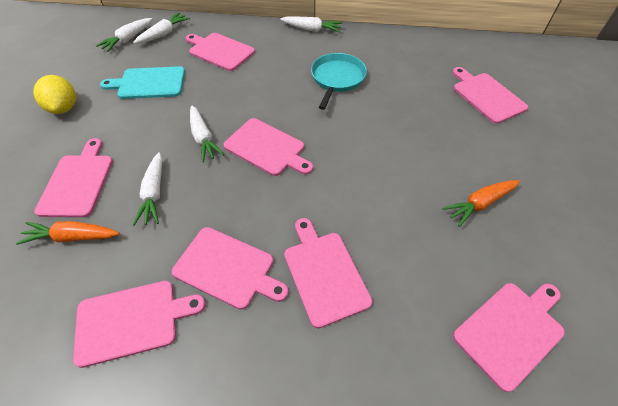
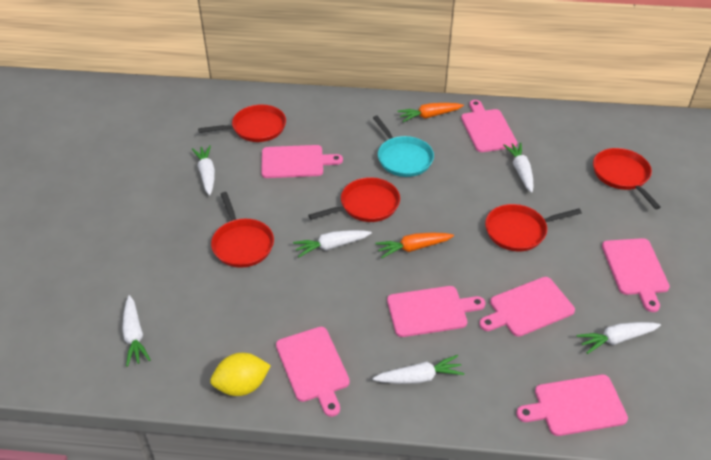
pink cutting board: [34,138,113,218] [73,281,206,368] [172,227,288,310] [185,33,255,71] [223,118,313,176] [284,218,372,328] [452,67,528,124] [453,283,565,392] = 8 -> [261,145,343,178] [276,327,350,417] [387,286,485,337] [461,100,517,152] [479,277,575,337] [516,375,628,436] [602,238,670,312] = 7
red pan: none = 0 -> [198,105,286,142] [211,192,274,268] [309,177,400,222] [485,204,582,251] [593,148,661,209] = 5
turquoise cutting board: [100,66,185,99] = 1 -> none = 0
white carrot: [96,18,152,52] [133,12,190,44] [133,152,162,226] [190,105,224,162] [280,17,342,32] = 5 -> [122,295,151,366] [192,145,215,195] [293,230,372,257] [372,355,464,384] [503,143,534,193] [577,322,661,354] = 6

